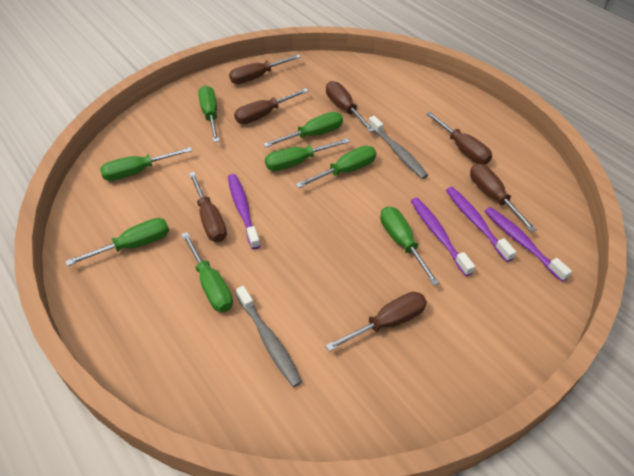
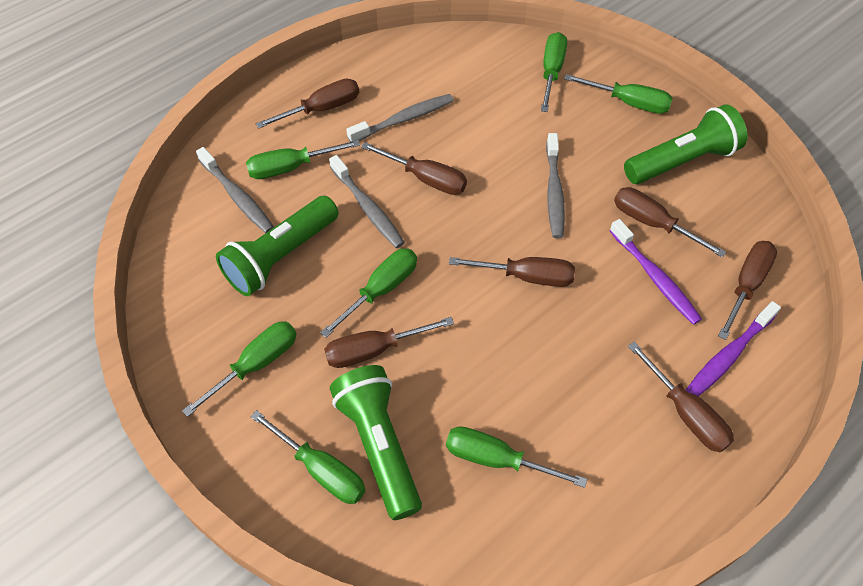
green flashlight: none = 0 -> [216,196,339,296] [330,365,422,520] [624,104,747,184] = 3
green screwdriver: [65,218,169,266] [100,147,192,181] [181,232,233,312] [198,86,219,142] [263,112,343,147] [265,138,350,171] [296,146,376,188] [380,206,440,286] = 8 -> [182,321,297,417] [246,140,360,179] [250,410,366,504] [320,248,417,338] [446,426,587,488] [541,32,567,112] [564,74,673,114] = 7
grey toothbrush: [236,286,302,387] [369,116,428,179] = 2 -> [196,147,274,233] [329,155,405,248] [346,94,454,141] [546,133,565,238] = 4
purple toothbrush: [228,174,260,249] [411,198,475,276] [446,187,516,262] [485,207,572,282] = 4 -> [610,219,702,325] [686,301,781,396] = 2

